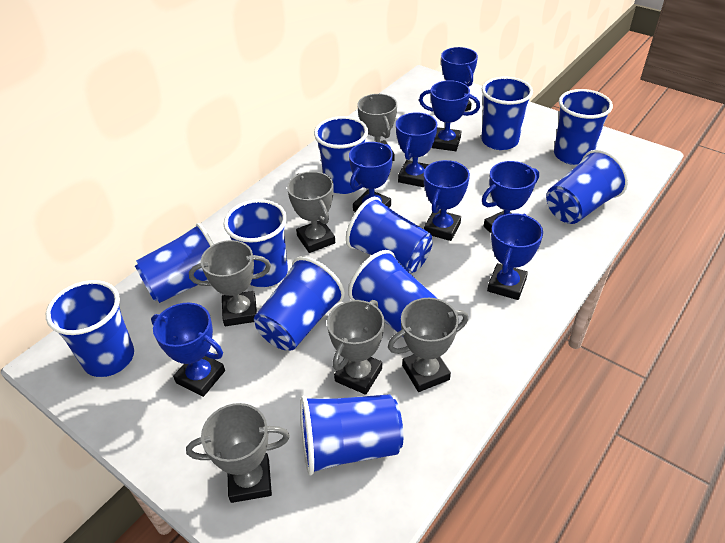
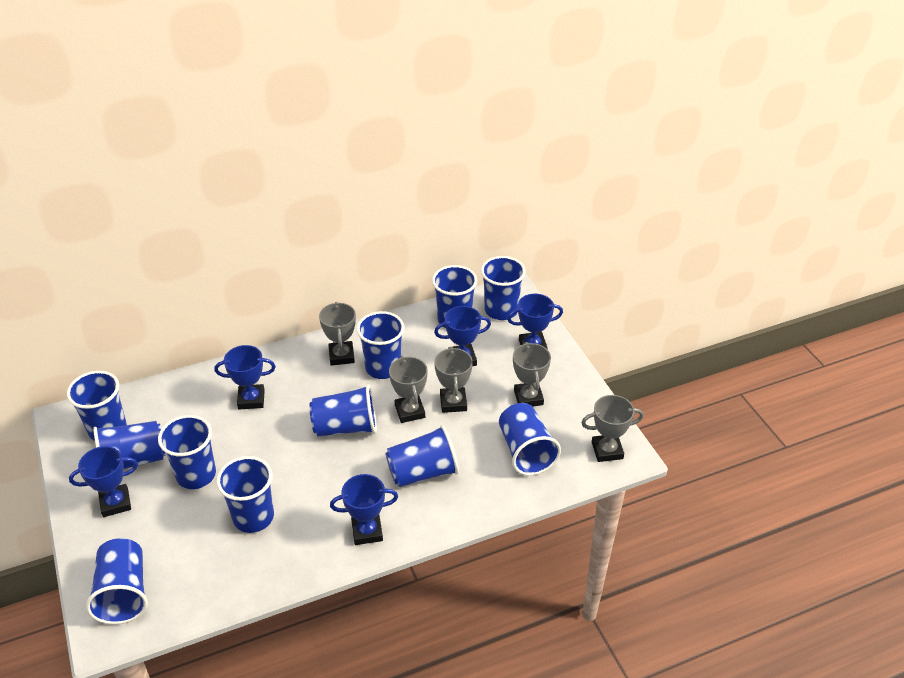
blue trophy: [151,303,225,397] [349,142,393,212] [396,112,437,187] [419,80,480,151] [424,160,470,241] [441,47,478,111] [482,161,539,233] [487,213,543,300] = 8 -> [69,446,138,517] [214,345,276,410] [330,474,398,545] [434,306,491,366] [507,294,563,349] = 5
grey trophy: [186,403,290,503] [189,240,271,326] [287,171,335,253] [327,300,384,395] [357,94,397,161] [388,298,468,392] = 6 -> [319,302,356,366] [389,356,428,423] [434,347,473,413] [513,342,551,406] [581,395,644,462] = 5

